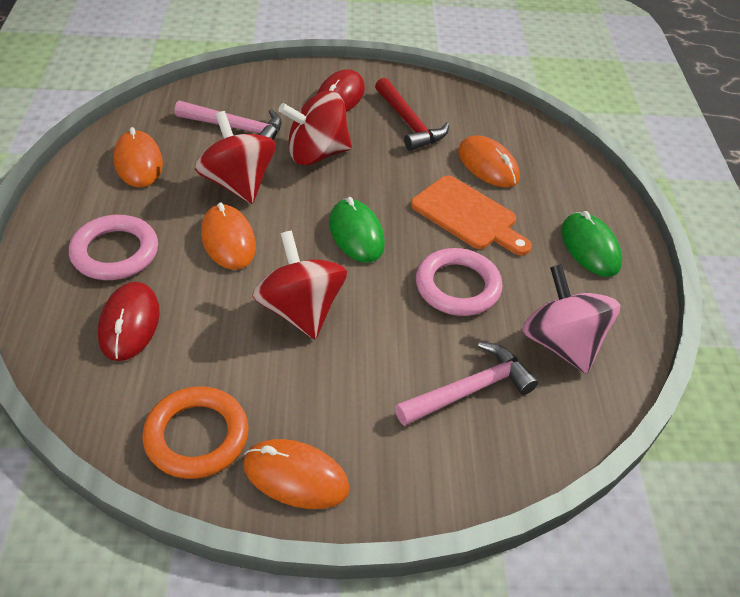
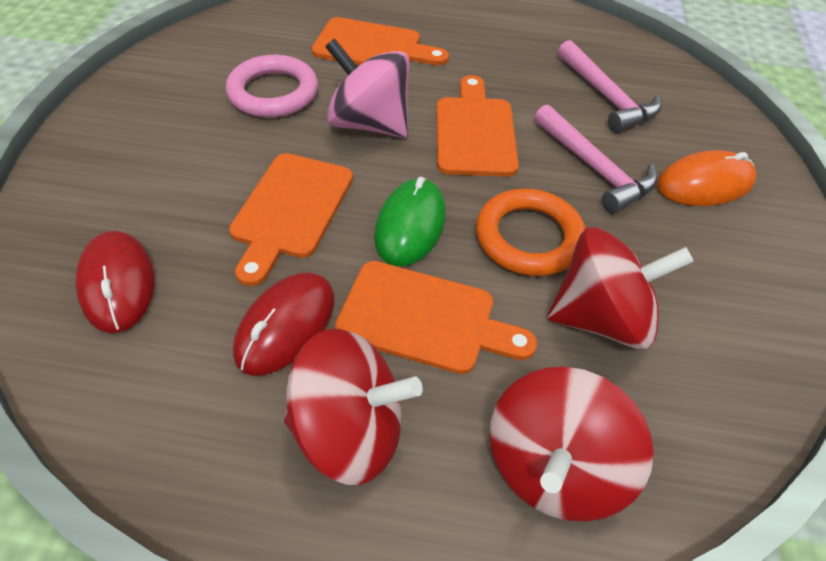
green mouse: [329,197,385,263] [561,211,622,277] = 2 -> [374,177,446,266] = 1
orange cutting board: [411,175,532,256] = 1 -> [229,153,353,286] [312,17,449,66] [335,261,537,374] [436,75,519,177] = 4
orange mouse: [114,127,163,187] [201,202,256,270] [243,439,350,509] [458,135,520,188] = 4 -> [657,150,756,206] = 1
pink ring: [69,215,158,280] [416,248,502,316] = 2 -> [226,55,318,118] = 1
red hammer: [375,78,449,151] = 1 -> none = 0

